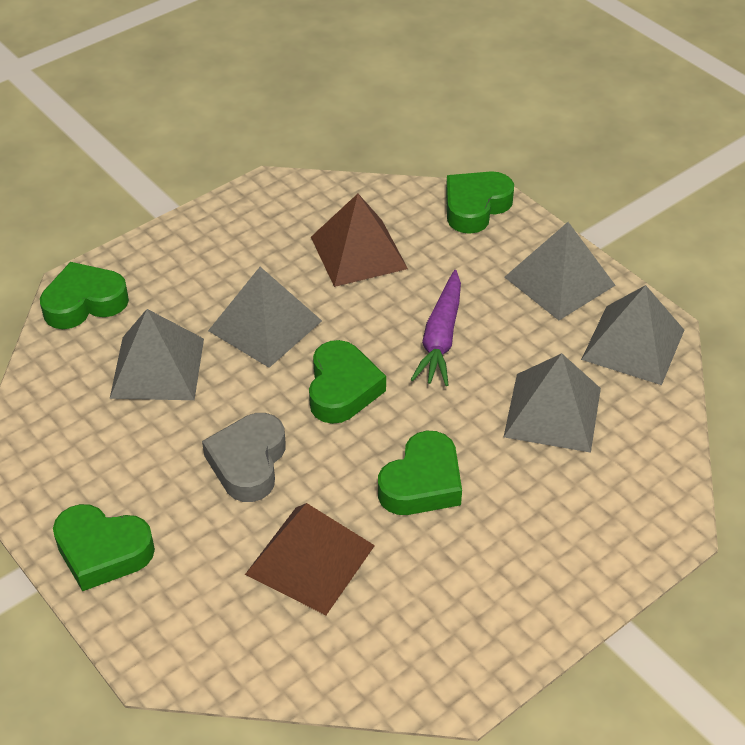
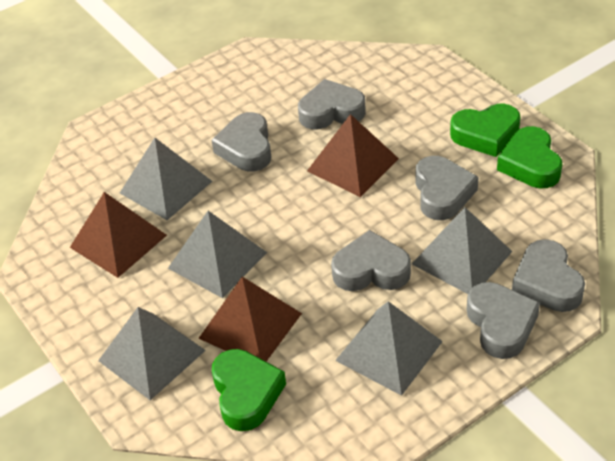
brown pyramid: [245,503,375,615] [311,194,408,287] = 2 -> [70,192,167,278] [198,277,302,362] [307,114,399,197] = 3
green heart: [40,262,129,329] [53,504,155,591] [309,340,386,424] [378,431,462,515] [446,171,514,234] = 5 -> [212,349,286,431] [450,104,521,157] [497,126,562,188] = 3
grey heart: [202,413,286,502] = 1 -> [211,112,271,171] [298,79,366,129] [331,230,411,291] [415,156,478,220] [467,282,540,359] [512,239,585,312] = 6
purple carrot: [411,270,461,386] = 1 -> none = 0

